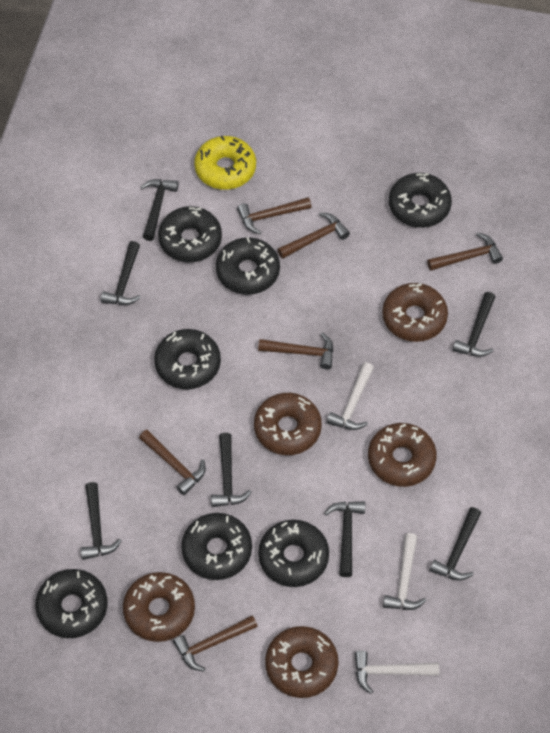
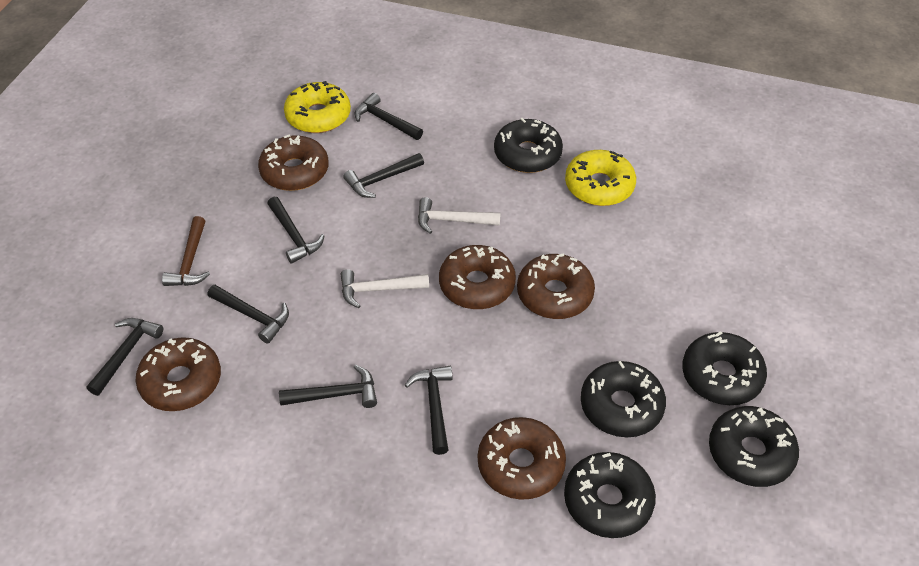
black donut: [35,569,108,638] [154,329,221,389] [158,206,222,263] [181,513,252,580] [216,237,280,295] [258,520,329,587] [389,173,452,228] = 7 -> [494,118,563,173] [564,452,656,538] [581,361,666,437] [682,331,767,405] [709,406,799,487] = 5
brown hammer: [139,430,206,495] [173,615,258,671] [237,197,311,234] [258,332,333,369] [277,213,350,259] [427,232,503,271] = 6 -> [162,216,210,286] = 1
white hammer: [326,362,374,430] [355,651,439,694] [383,533,426,610] = 3 -> [340,269,429,308] [418,197,501,234] = 2
yellow donut: [194,136,256,190] = 1 -> [284,81,351,133] [565,150,636,206] = 2

